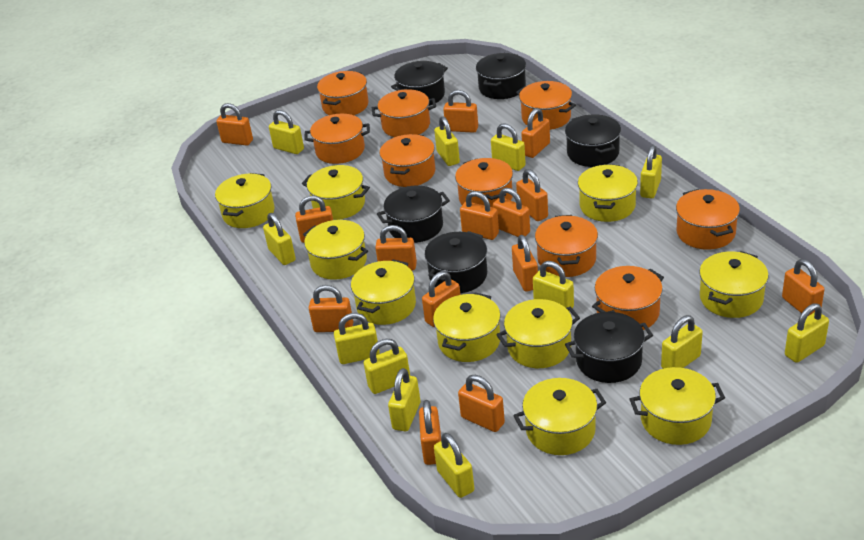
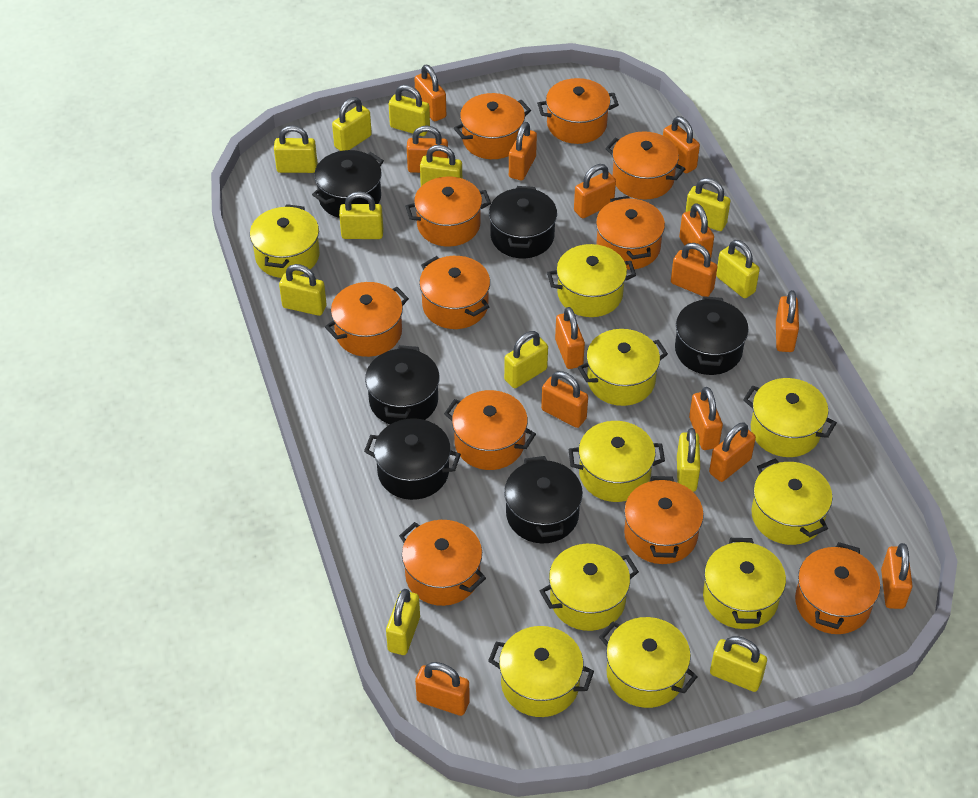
orange pot: [304,114,370,164] [317,71,369,115] [372,89,436,137] [380,134,435,187] [455,158,513,207] [516,81,576,130] [535,215,598,277] [592,266,664,330] [676,189,740,250] = 9 -> [325,282,409,357] [399,520,486,606] [405,176,491,247] [419,256,490,329] [444,390,536,470] [454,93,531,159] [537,78,619,144] [596,196,665,269] [605,131,685,200] [624,476,704,564] [795,542,880,634] = 11

